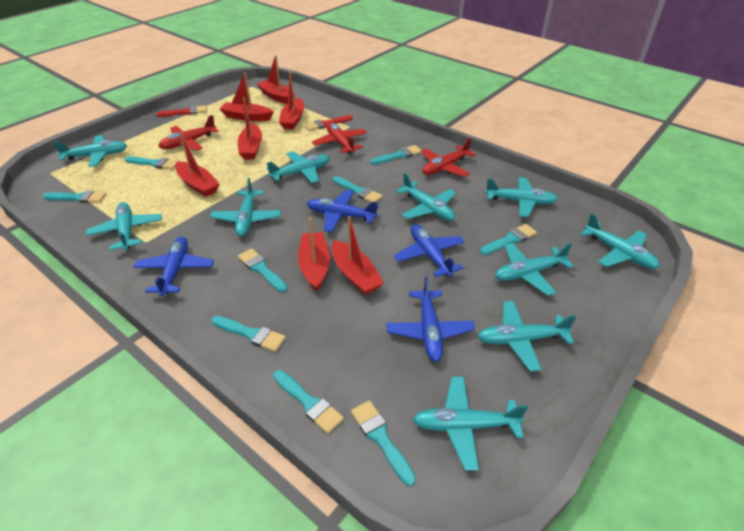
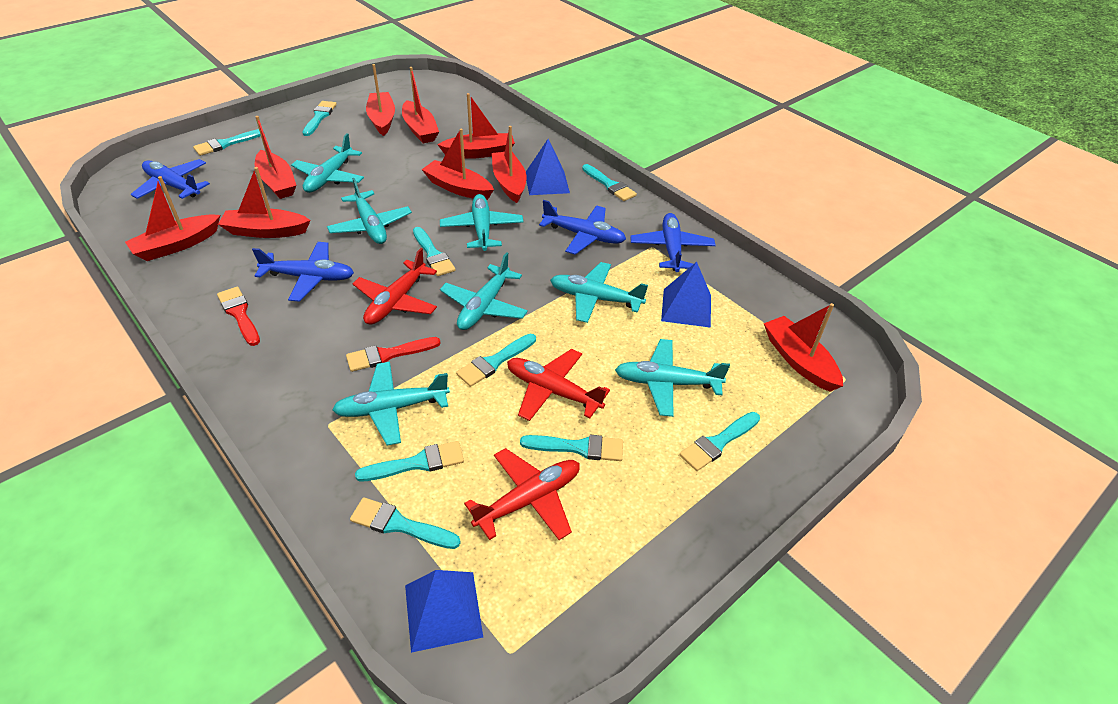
blue pyramid: none = 0 -> [405,570,483,653] [526,139,570,195] [661,262,711,328] = 3
red boat: [175,132,220,197] [220,72,274,121] [238,97,262,160] [257,55,295,104] [279,72,304,130] [298,218,330,291] [332,216,384,295] = 7 -> [125,176,220,261] [218,167,311,238] [255,116,297,199] [366,64,395,136] [402,67,439,143] [421,128,494,200] [437,93,515,159] [492,126,526,203] [764,303,843,392] = 9
turquoise plane: [53,135,127,167] [86,202,162,250] [210,178,281,237] [267,151,330,183] [396,173,456,221] [412,377,528,471] [477,301,576,372] [485,177,558,217] [495,243,574,296] [581,213,660,269] = 10 -> [291,133,364,193] [327,178,412,244] [332,362,450,445] [440,194,524,251] [440,252,528,330] [550,262,648,323] [615,339,730,417] = 7

